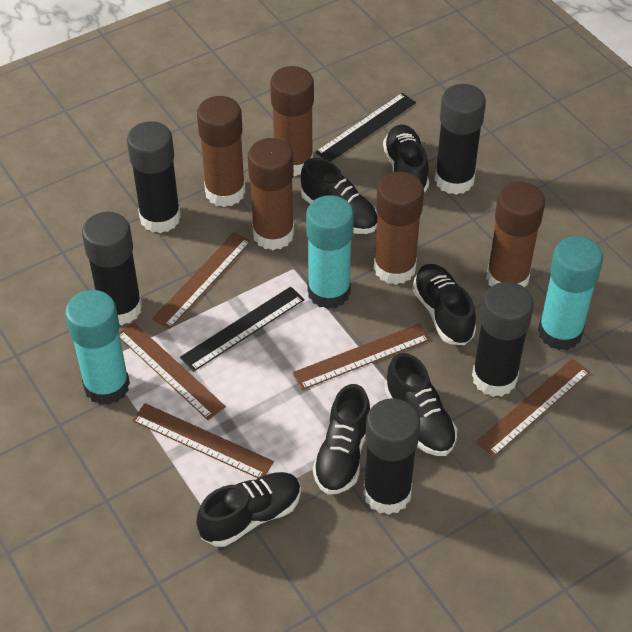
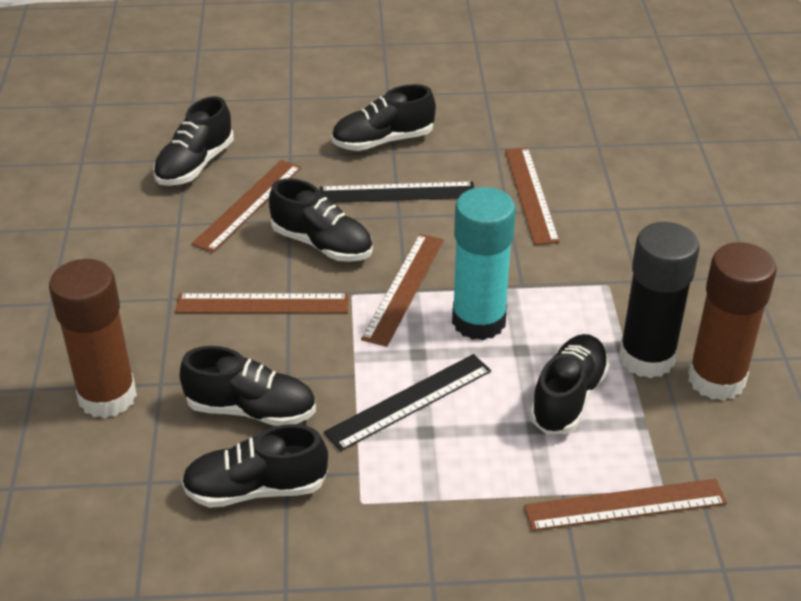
black glue stick: [82,212,142,325] [127,121,181,233] [363,398,420,515] [434,84,486,195] [472,282,534,397] = 5 -> [619,222,700,378] = 1
brown glue stick: [197,96,246,207] [248,138,294,250] [270,66,314,176] [374,172,424,285] [486,182,545,288] = 5 -> [49,259,137,418] [688,242,777,401] = 2
turquoise glue stick: [65,290,130,405] [306,195,354,309] [538,236,603,350] = 3 -> [452,187,516,340] = 1

